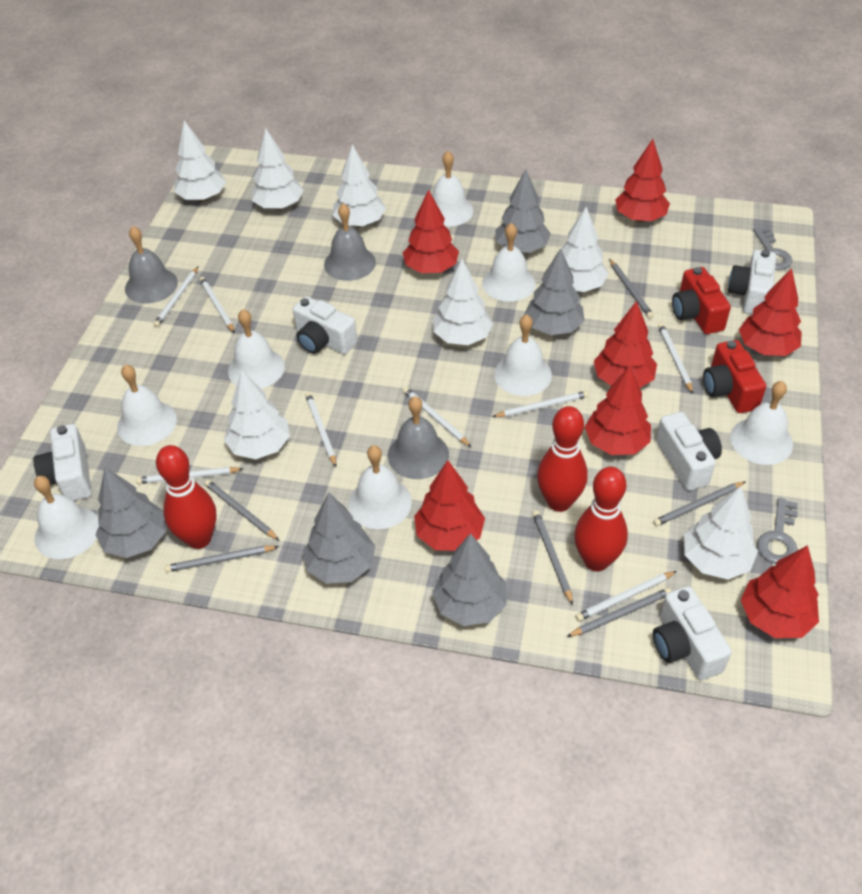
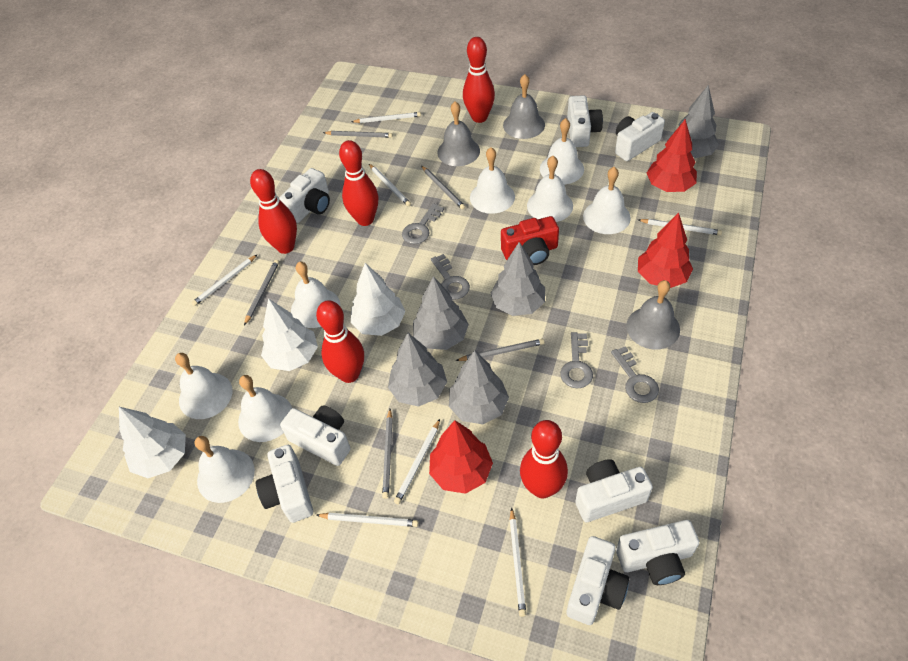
grey key: [753,227,792,270] [757,498,798,564] = 2 -> [402,203,444,244] [431,254,470,299] [560,332,593,389] [611,346,659,403] = 4
grey pencil: [165,546,279,572] [205,480,279,540] [532,510,573,605] [567,588,671,637] [609,259,654,318] [653,481,746,526] = 6 -> [244,260,279,325] [323,131,393,138] [382,409,393,499] [422,166,465,209] [455,339,545,361] = 5
red bowling pin: [156,445,217,549] [537,406,588,512] [574,467,628,571] = 3 -> [250,169,297,254] [316,300,364,383] [339,140,378,226] [463,37,495,123] [520,420,568,498] = 5
red camera: [672,267,731,334] [703,340,766,413] = 2 -> [501,216,559,265] = 1
red tree: [403,189,459,273] [414,460,485,551] [585,365,651,455] [594,301,657,388] [615,139,670,222] [739,268,802,356] [741,545,819,638] = 7 -> [429,420,493,494] [638,213,693,288] [647,119,697,192] = 3
white camera: [33,424,92,501] [293,296,357,354] [653,586,732,680] [656,412,722,491] [728,250,776,315] = 5 -> [256,445,313,523] [279,168,330,223] [280,405,351,466] [566,536,629,625] [567,95,603,147] [575,459,653,522] [615,112,665,161] [616,520,699,585] = 8
white pencil: [136,467,243,484] [153,267,198,327] [199,277,235,333] [305,392,336,467] [403,387,471,447] [492,391,589,417] [576,571,677,621] [658,323,693,394] = 8 -> [191,255,257,306] [316,513,419,527] [351,112,421,123] [369,164,411,206] [394,419,440,504] [509,507,526,617] [639,219,722,235] = 7
white tree: [174,120,226,201] [224,370,290,459] [251,128,304,210] [333,145,386,227] [433,259,493,345] [561,207,609,292] [684,486,758,580] = 7 -> [119,407,186,478] [261,298,318,371] [351,263,405,336] = 3

